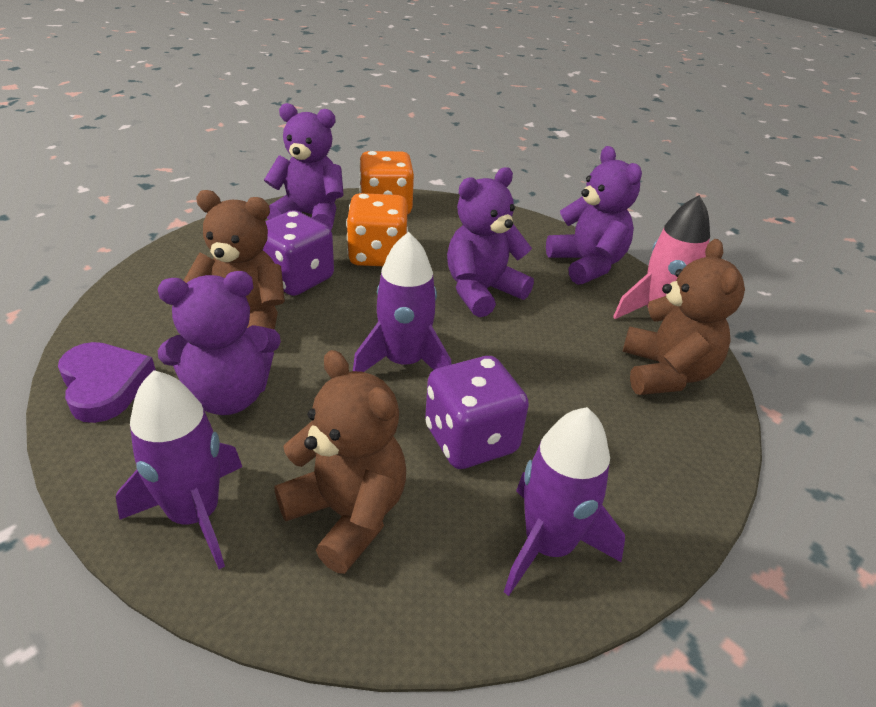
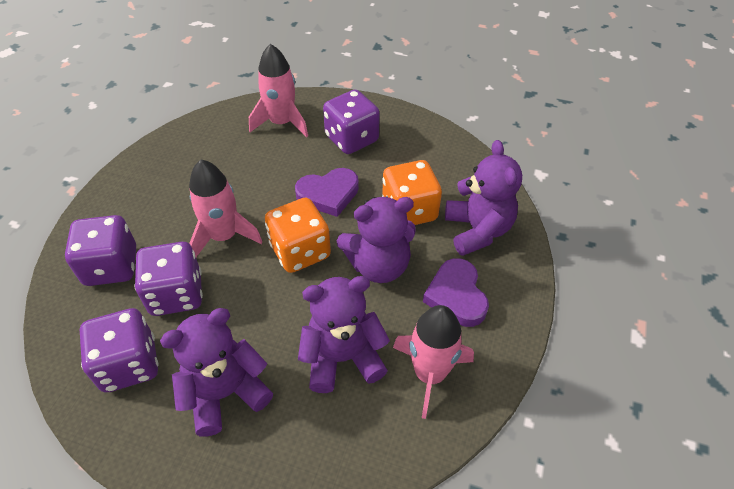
brown teddy bear: [183,190,285,330] [275,350,406,574] [623,239,745,395] = 3 -> none = 0
pink rocket: [613,195,710,319] = 1 -> [189,160,262,257] [249,44,308,138] [393,305,474,419] = 3
purple dice: [263,210,334,296] [425,356,529,469] = 2 -> [65,215,136,286] [80,308,158,392] [134,242,203,316] [323,90,380,154] = 4
purple heart: [58,342,156,423] = 1 -> [295,168,359,217] [423,258,489,327] = 2
purple rocket: [115,370,242,569] [353,232,452,372] [504,407,625,596] = 3 -> none = 0

